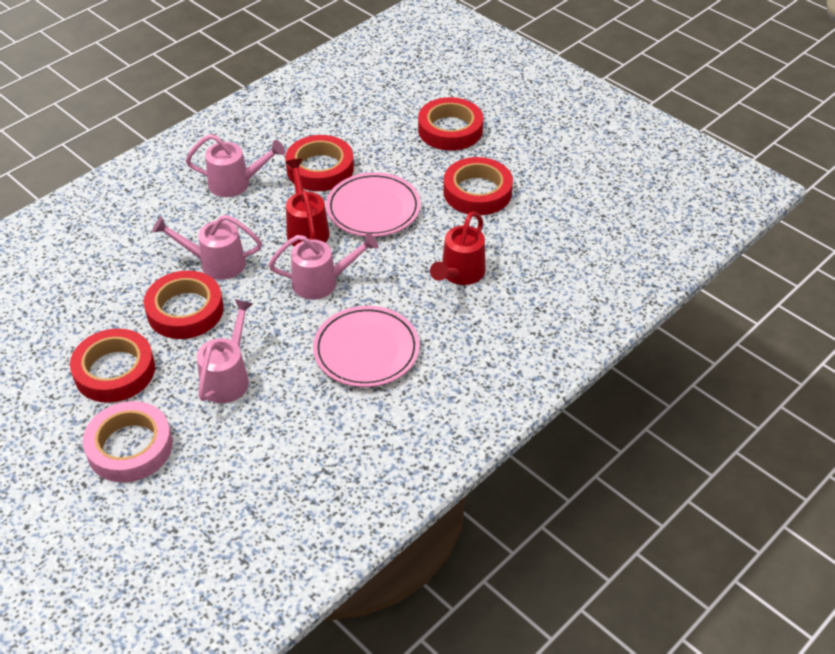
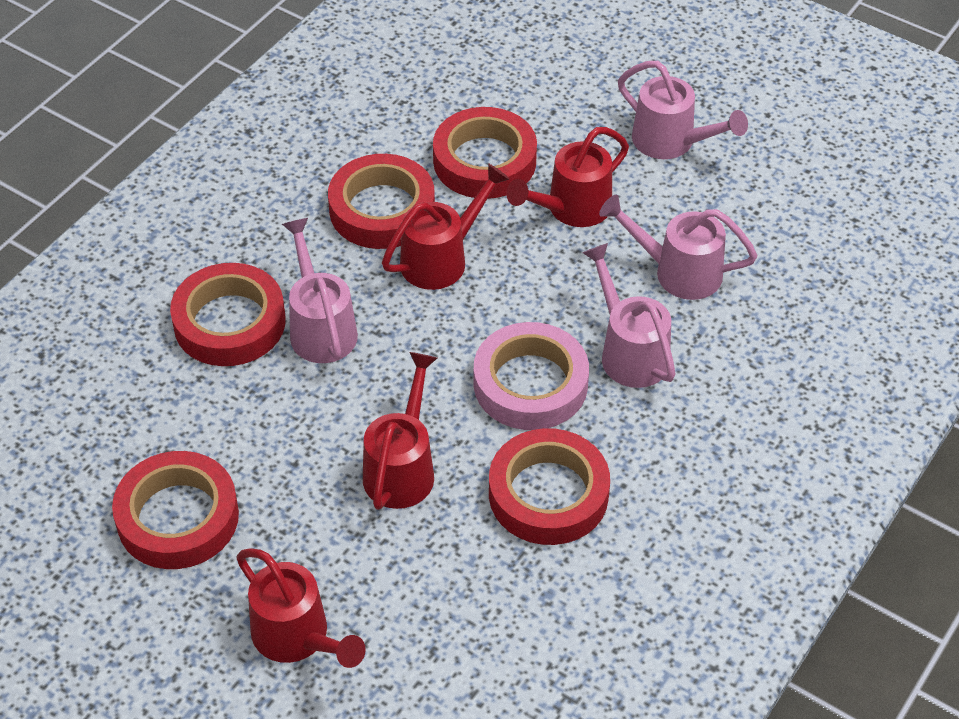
pink plate: [313,306,420,387] [326,172,421,237] = 2 -> none = 0
red watering can: [285,159,330,246] [430,211,486,285] = 2 -> [236,548,366,668] [363,352,437,510] [382,163,510,290] [506,127,629,227] = 4

